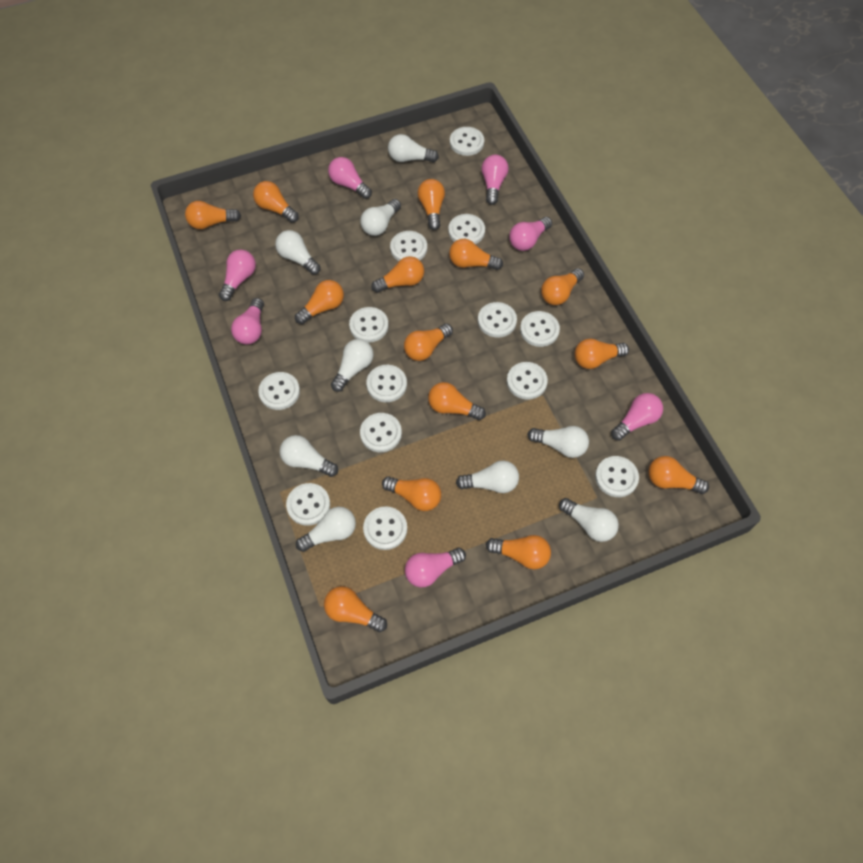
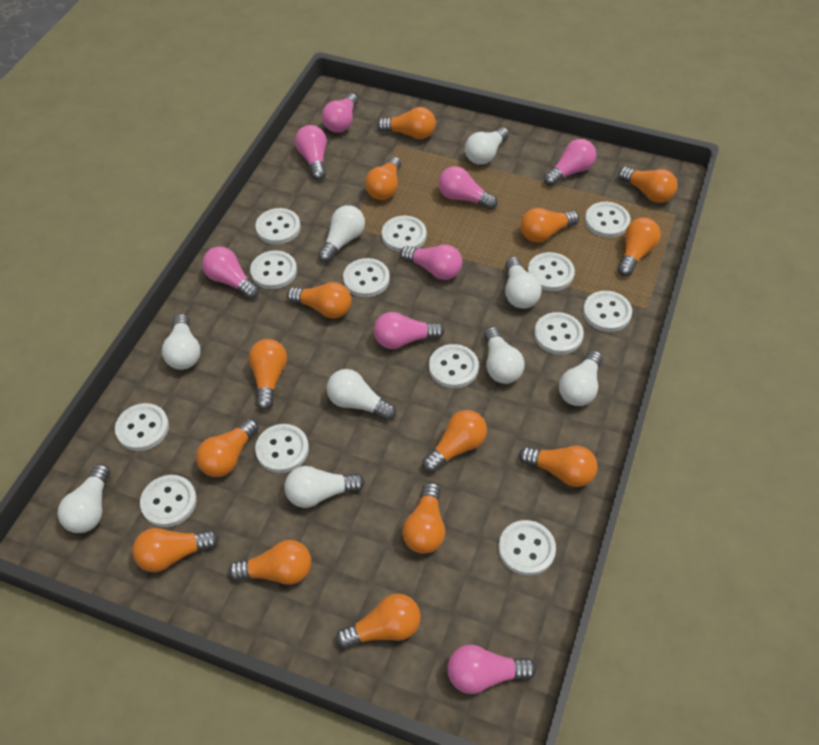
pink light bulb: [219,250,256,301] [231,298,264,345] [328,157,372,199] [405,548,466,587] [481,155,508,205] [509,217,552,251] [611,393,663,441] = 7 -> [202,247,259,299] [295,125,327,180] [322,93,358,133] [374,312,445,349] [400,244,462,280] [438,166,498,210] [447,645,536,694] [544,139,596,186] = 8

